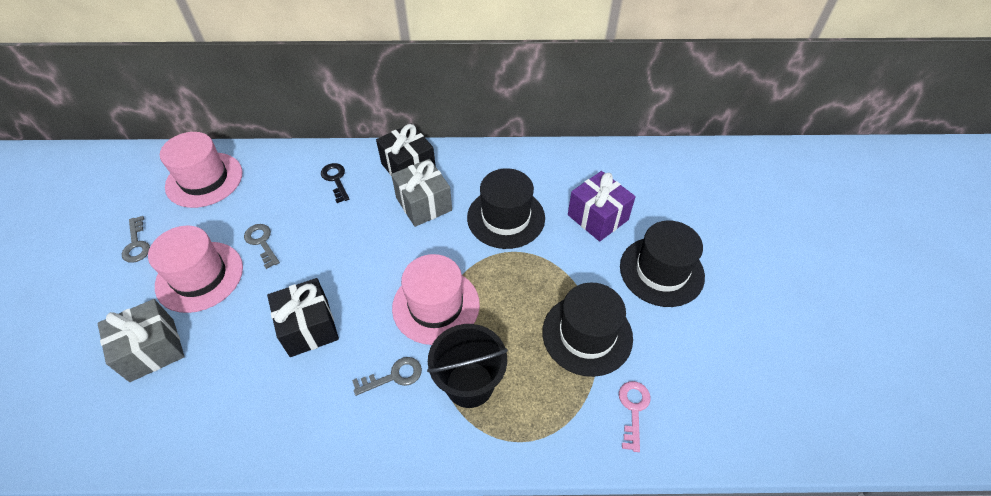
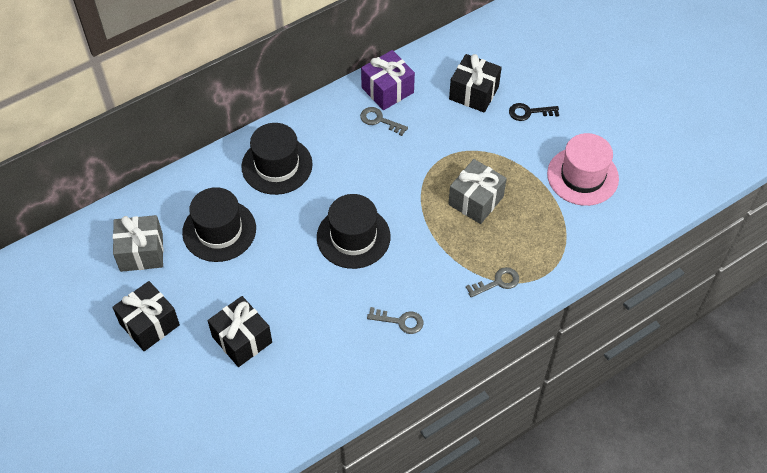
black bucket: [427,324,508,408] = 1 -> none = 0
black gift: [267,278,339,357] [376,124,436,177] = 2 -> [112,281,180,351] [208,296,272,367] [449,54,502,113] = 3
pink hat: [148,226,243,313] [160,132,242,208] [392,254,480,345] = 3 -> [547,133,619,206] = 1
pink key: [619,381,651,452] = 1 -> none = 0

